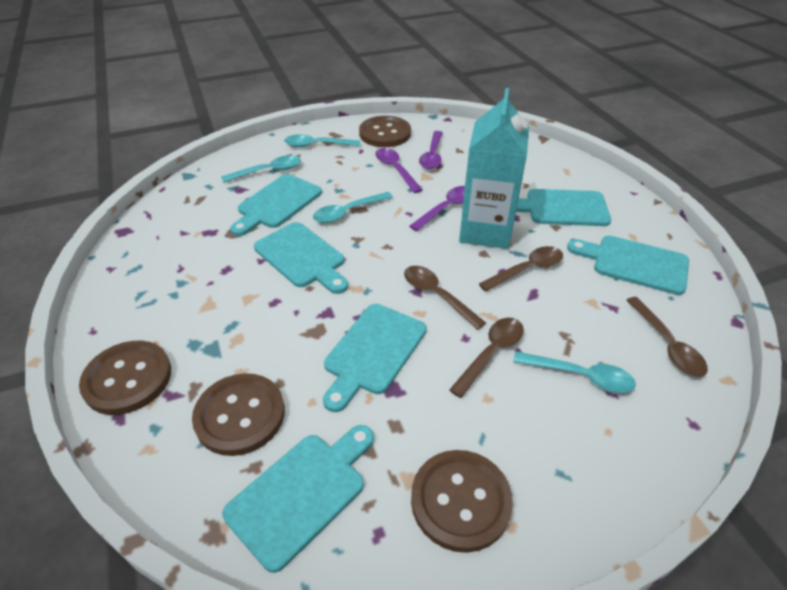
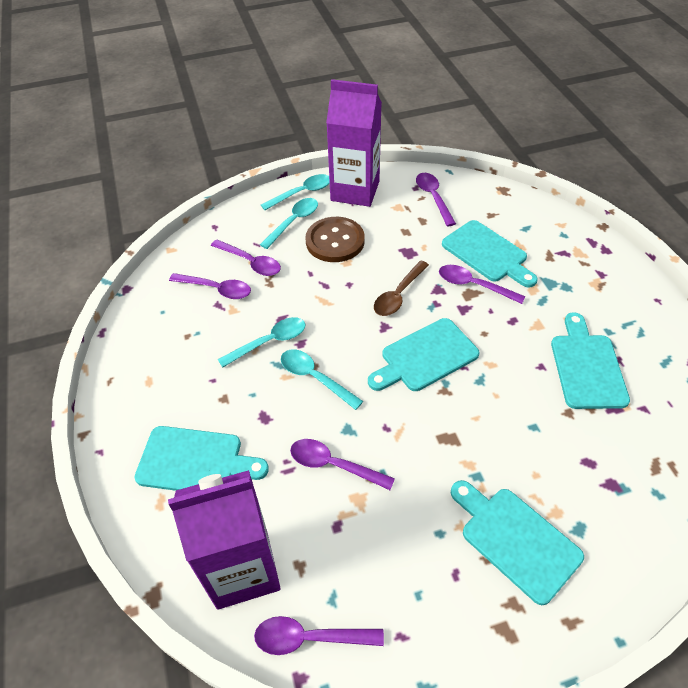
brown button: [79,341,171,415] [192,373,285,456] [359,116,411,147] [411,450,513,553] = 4 -> [305,217,365,262] = 1
brown spoon: [404,266,486,330] [449,318,524,398] [479,246,563,292] [626,297,708,377] = 4 -> [374,260,429,316] = 1
purple carton: none = 0 -> [168,470,281,610] [326,79,382,207] = 2
purple spoon: [375,148,423,193] [409,186,465,231] [419,131,443,169] = 3 -> [169,273,251,299] [211,240,281,276] [254,616,384,655] [290,439,395,490] [416,173,456,226] [439,265,525,304] = 6
turquoise carton: [459,88,529,249] = 1 -> none = 0
turquoise cutting board: [222,425,374,573] [230,174,322,236] [254,222,348,294] [323,304,427,412] [516,189,611,226] [567,236,689,295] = 6 -> [134,426,269,491] [368,318,480,391] [442,220,538,288] [451,480,584,605] [551,312,630,409] = 5

